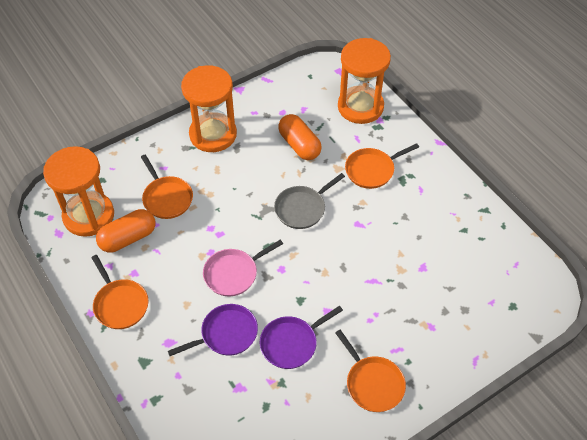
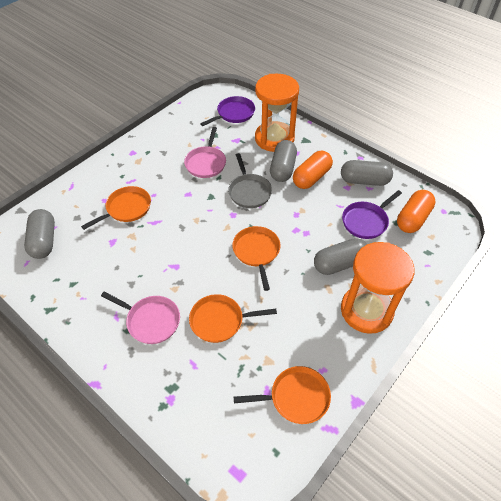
grey capsule: none = 0 -> [24,209,55,259] [270,140,297,182] [314,238,367,275] [341,160,393,186] = 4
orange hourglass: [43,146,114,237] [181,65,237,152] [338,38,391,124] = 3 -> [255,74,299,152] [341,242,415,334] = 2
pink pan: [203,240,283,296] = 1 -> [101,292,180,344] [184,127,226,178] = 2

